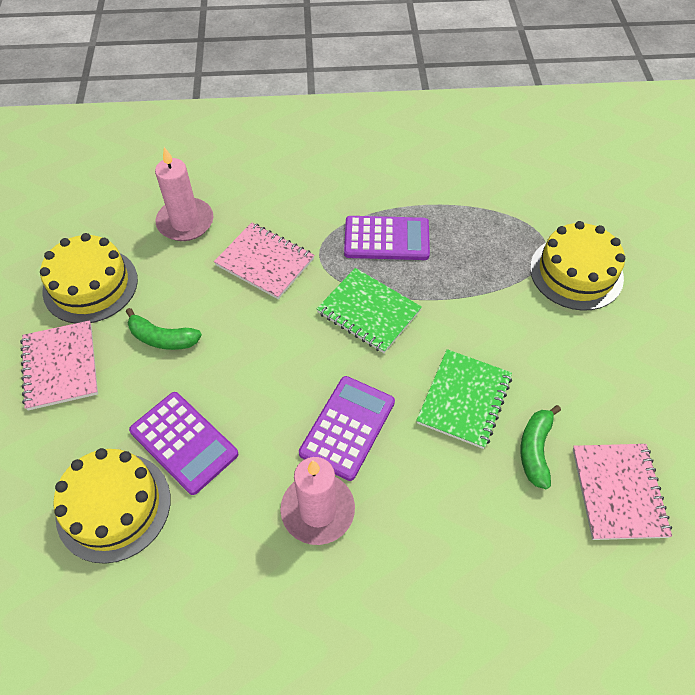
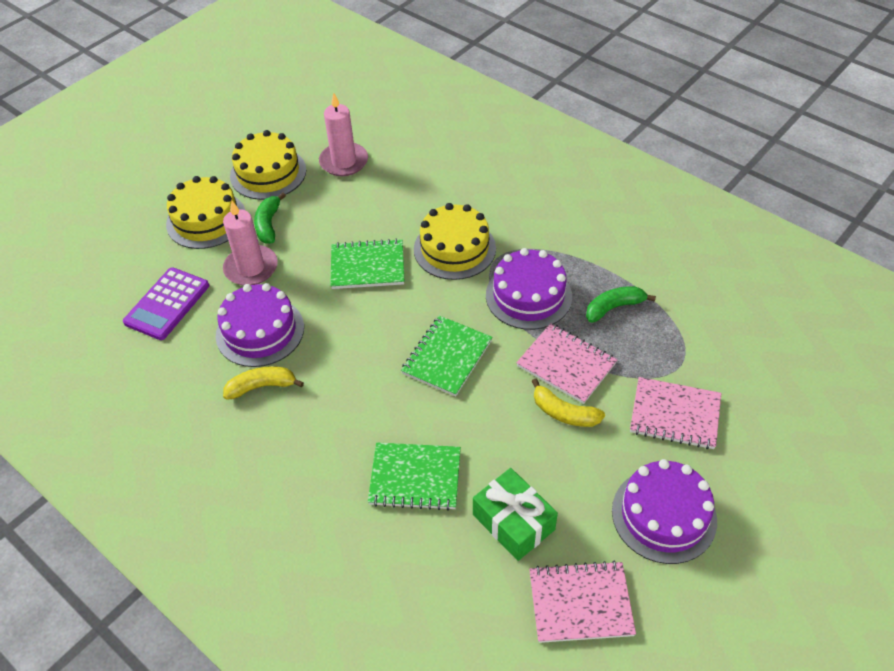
green gift: none = 0 -> [473,468,558,561] = 1
green notebook: [317,268,422,353] [416,349,512,449] = 2 -> [330,239,404,289] [368,443,461,511] [401,316,493,397] = 3
purple cake: none = 0 -> [216,283,304,367] [486,248,572,330] [612,459,717,564] = 3
purple calculator: [129,392,238,495] [299,376,395,481] [344,216,430,260] = 3 -> [123,267,209,340] = 1
yellow banana: none = 0 -> [223,366,304,400] [531,379,605,427] = 2

